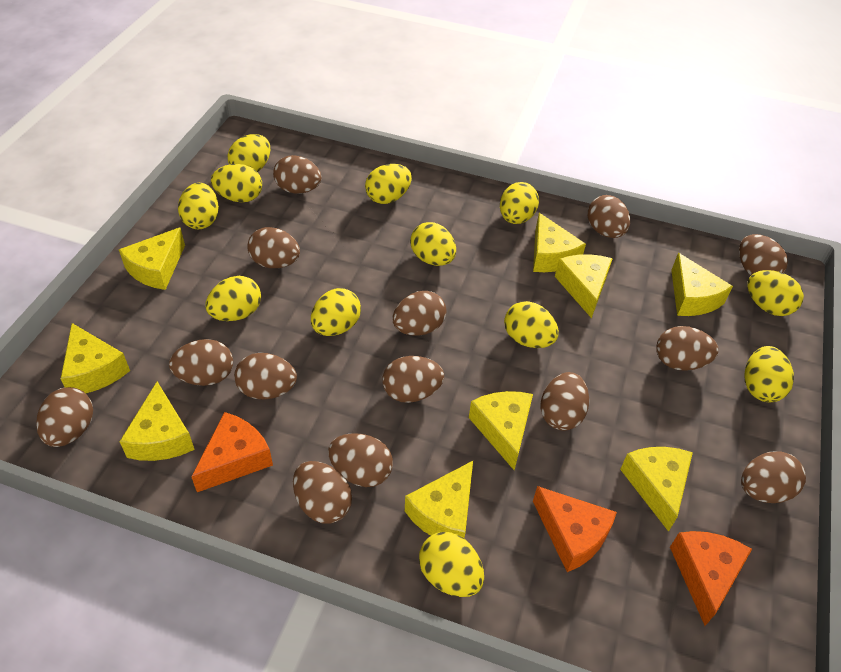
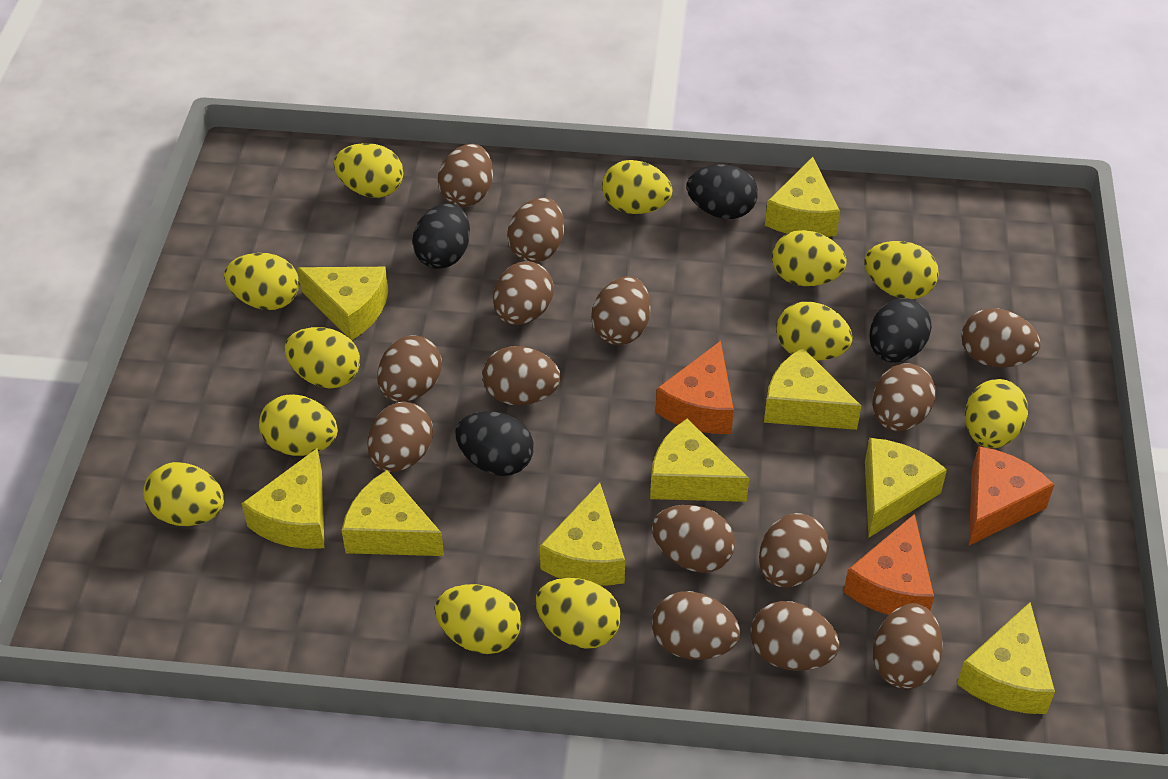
black egg: none = 0 -> [412,203,470,269] [455,411,534,476] [687,164,758,219] [869,298,932,363] = 4

